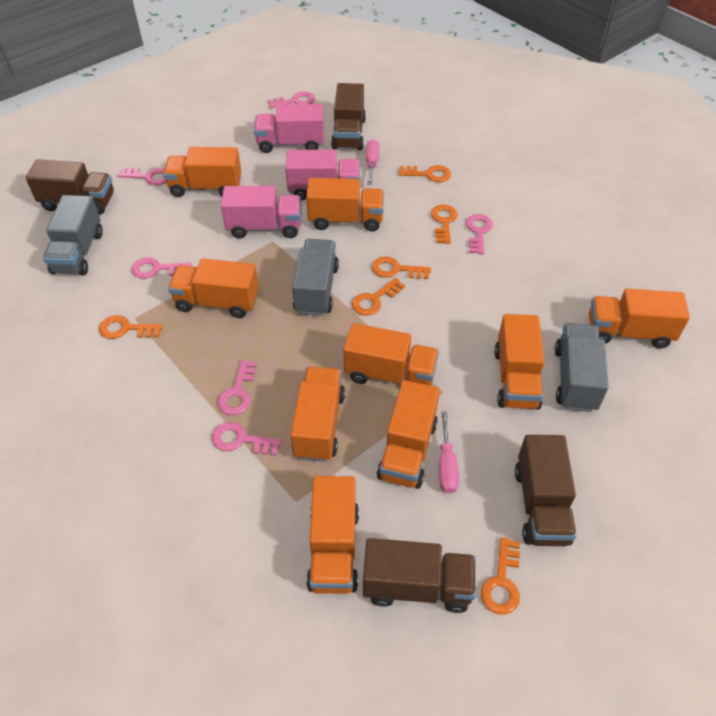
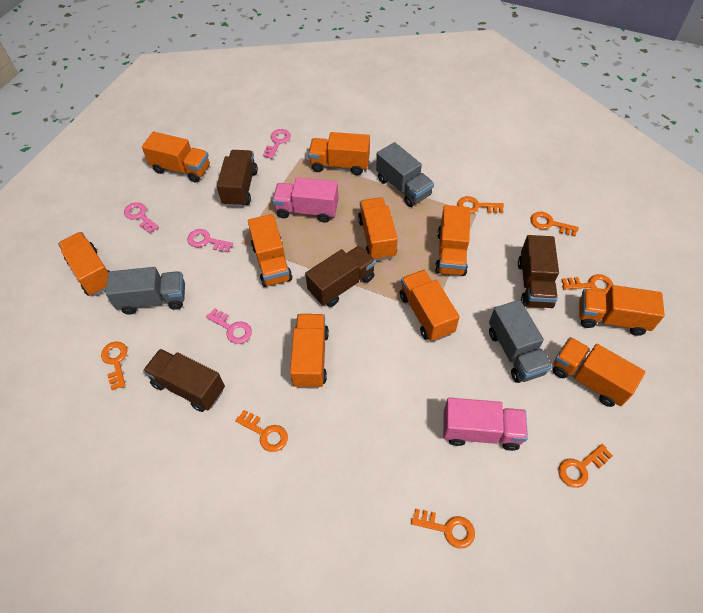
orange key: [99,315,163,339] [352,278,405,316] [372,256,431,279] [398,165,451,182] [431,205,457,244] [480,537,520,615] = 6 -> [101,341,127,390] [235,410,288,452] [411,509,475,549] [457,196,504,213] [531,212,579,236] [558,444,613,488] [561,274,613,294] = 7
orange truck: [163,147,241,197] [168,258,259,318] [290,366,345,462] [306,178,384,231] [306,476,359,594] [344,323,439,386] [377,380,440,489] [494,314,544,410] [589,288,690,349] = 9 -> [58,232,109,296] [142,132,210,183] [248,214,292,287] [290,314,329,388] [308,132,370,175] [358,197,398,261] [400,270,460,342] [435,205,470,276] [553,337,645,407] [579,285,665,336] = 10
pink key: [118,168,166,185] [132,257,191,279] [212,422,282,456] [218,360,257,415] [268,92,315,108] [466,214,493,254] = 6 -> [124,202,159,234] [187,229,233,253] [206,308,252,344] [263,129,291,159] = 4
pink screwdriver: [366,139,380,185] [439,411,459,494] = 2 -> none = 0
pink truck: [221,186,301,238] [254,104,324,153] [285,150,360,200] = 3 -> [272,177,339,223] [443,398,528,451] = 2

